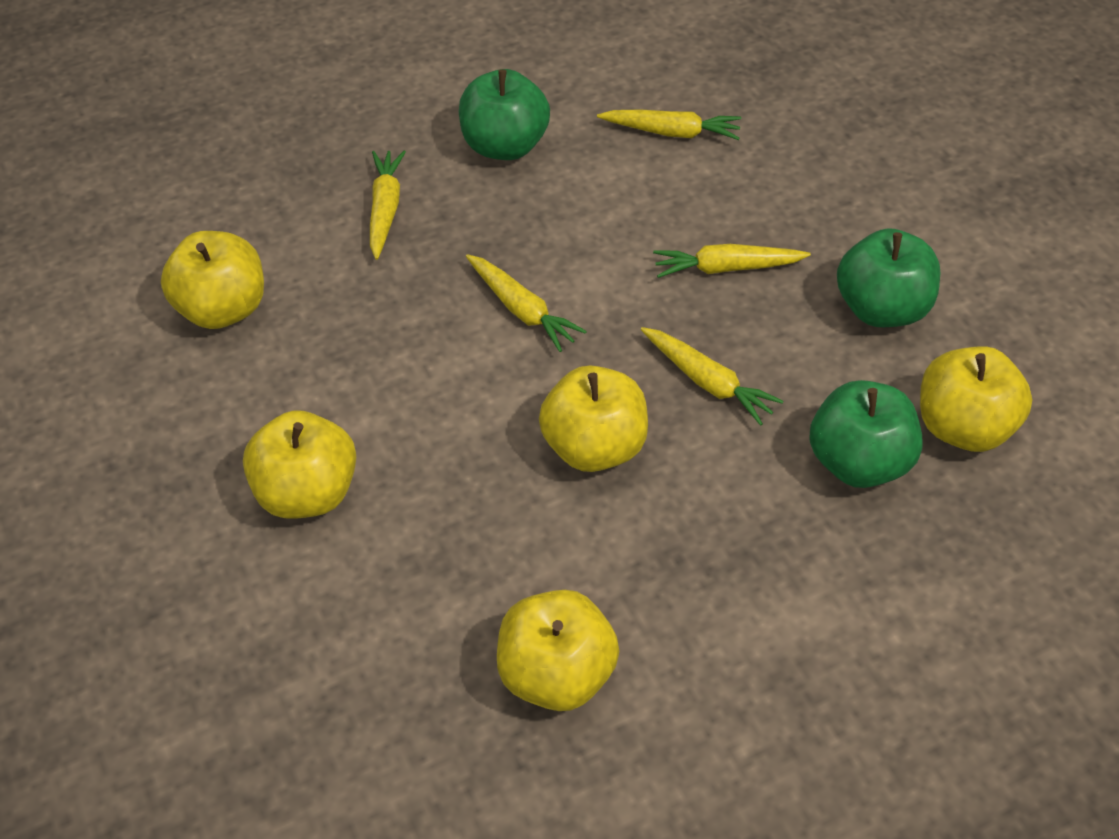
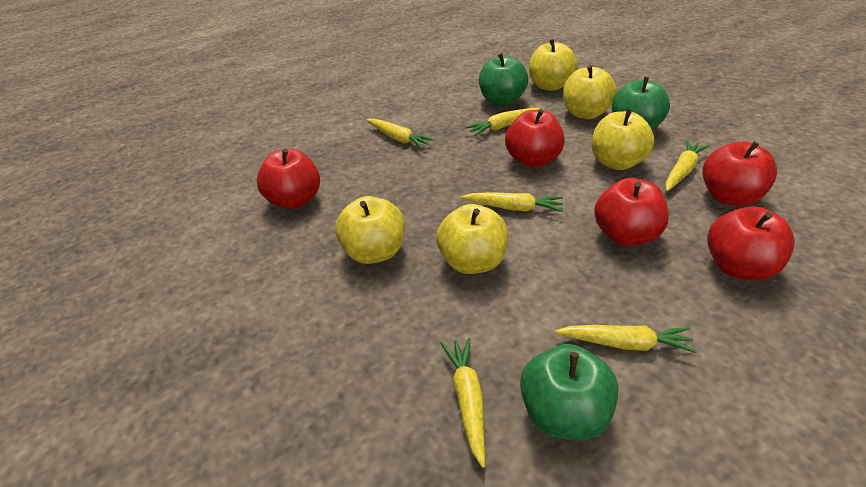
red apple: none = 0 -> [257,149,320,209] [505,109,565,167] [594,178,669,246] [702,141,777,206] [707,206,795,281] = 5
yellow carrot: [370,151,406,260] [466,254,587,352] [597,110,741,140] [641,327,784,426] [653,244,811,278] = 5 -> [366,119,435,149] [440,338,485,468] [461,192,563,212] [465,108,541,136] [555,325,697,353] [665,140,709,191] = 6

